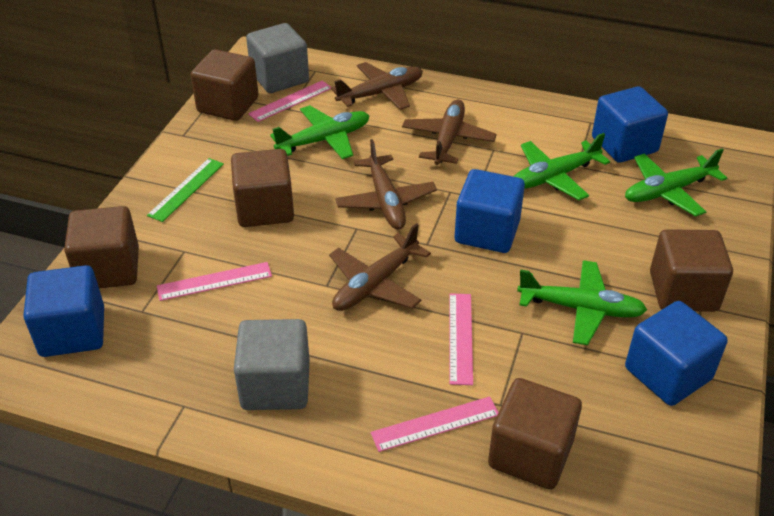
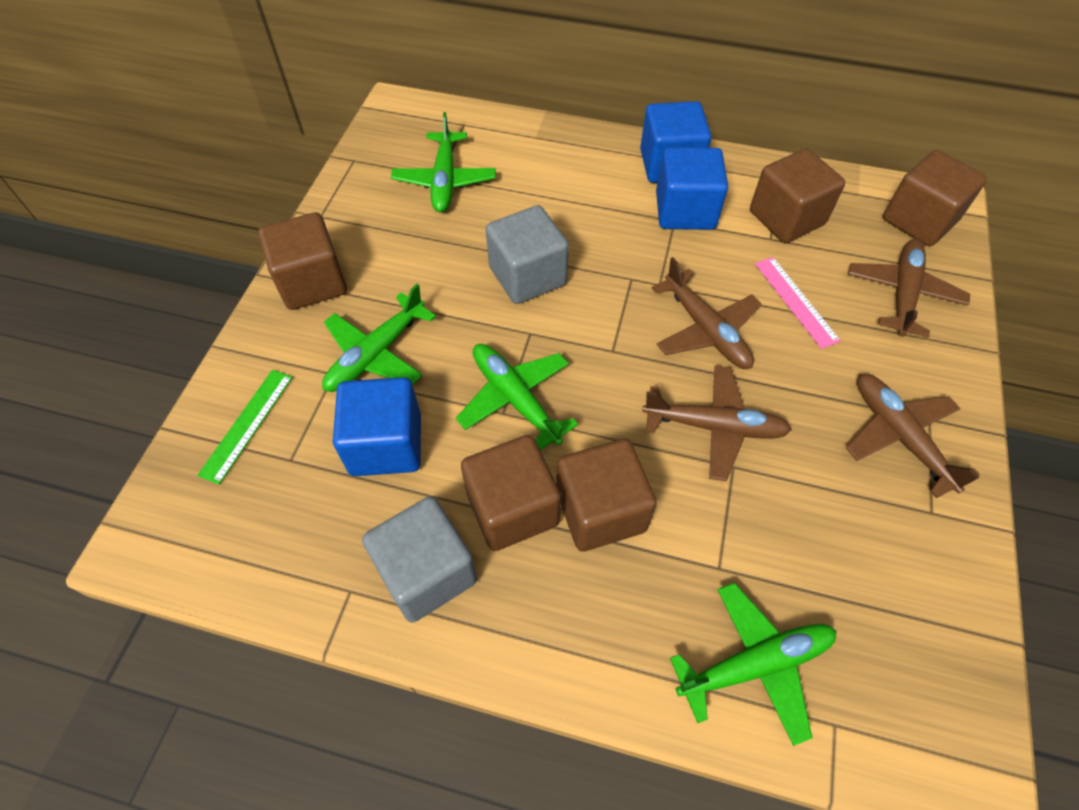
blue cube: [23,265,104,357] [455,169,525,253] [592,86,668,163] [625,301,728,406] = 4 -> [333,377,421,476] [640,101,711,183] [656,147,728,230] = 3
pink ruler: [157,262,272,301] [248,81,331,122] [371,397,499,452] [449,293,473,385] = 4 -> [755,257,841,349] = 1

